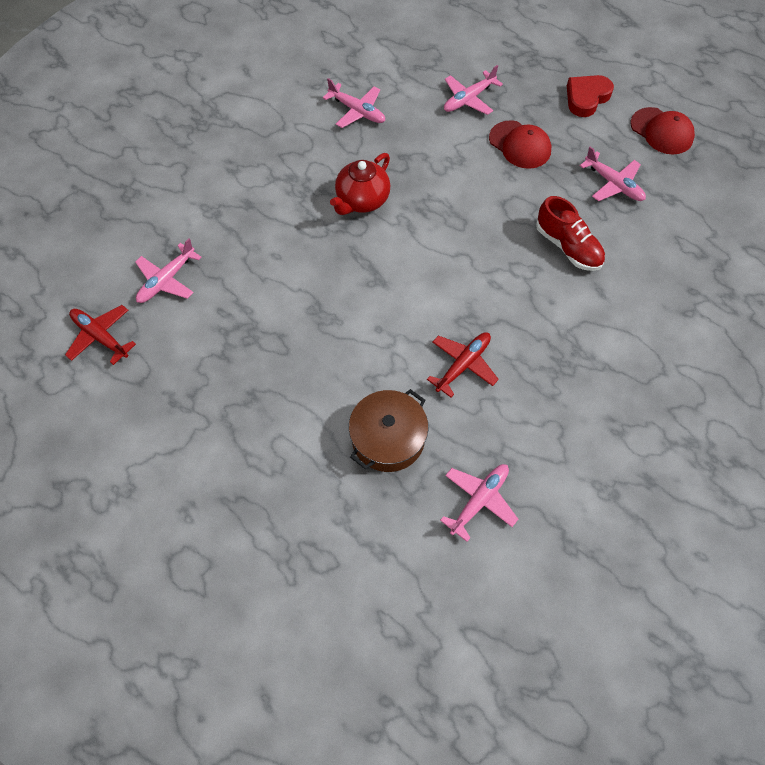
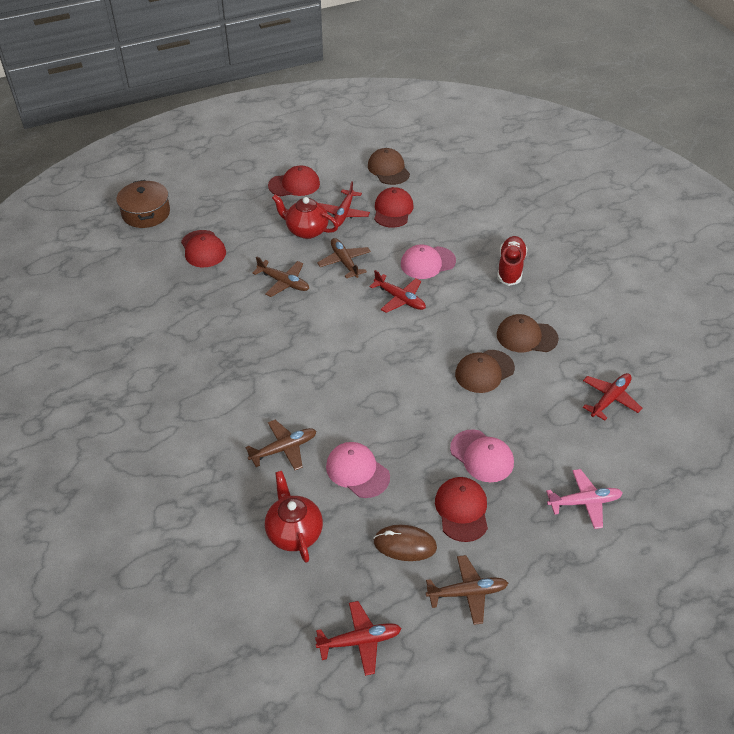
brown cap: none = 0 -> [368,148,410,185] [455,350,515,393] [497,314,559,352] = 3
brown mouse: none = 0 -> [373,525,437,561] = 1
brown plane: none = 0 -> [246,420,316,470] [252,256,309,297] [317,238,371,278] [426,555,508,625] = 4
pink cap: none = 0 -> [326,442,390,498] [401,244,456,279] [450,429,514,482] = 3
pink plane: [135,239,202,303] [323,78,385,128] [440,464,518,542] [444,65,503,115] [580,147,646,201] = 5 -> [546,469,623,529] = 1
red cap: [489,120,551,169] [630,107,695,154] = 2 -> [181,230,226,267] [268,165,320,196] [374,187,413,228] [435,477,488,542] = 4
red heart: [567,75,614,117] = 1 -> none = 0
red plane: [65,305,136,365] [427,332,499,397] = 2 -> [315,601,402,676] [320,181,370,226] [369,270,426,313] [583,373,642,421] = 4
red teapot: [330,153,390,215] = 1 -> [265,471,323,563] [272,194,339,239] = 2

